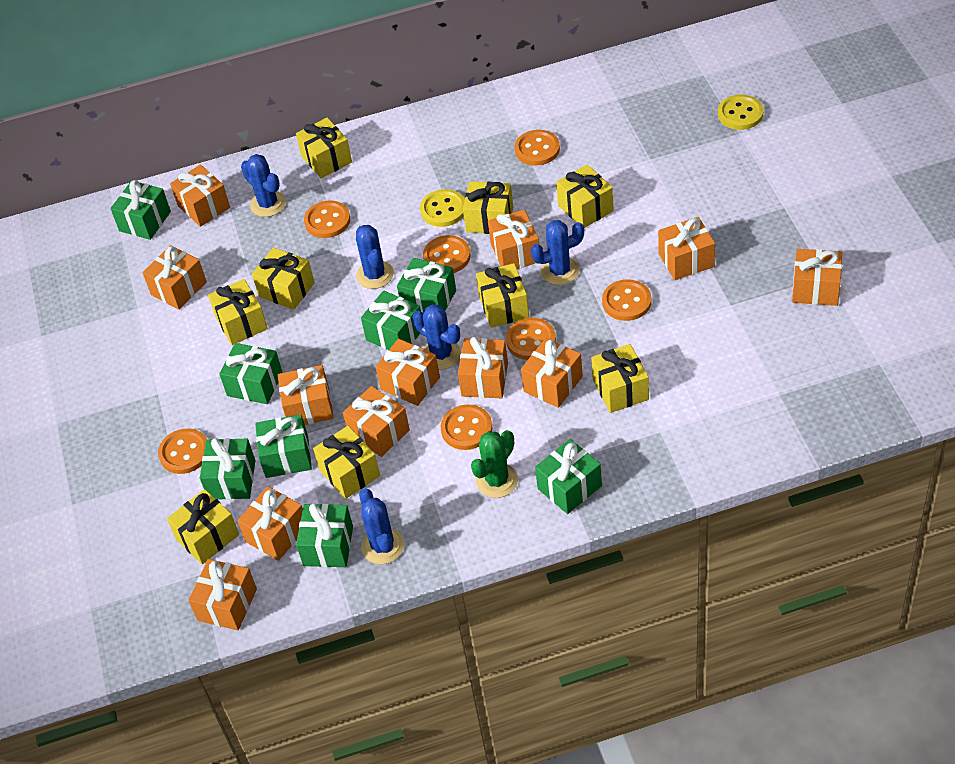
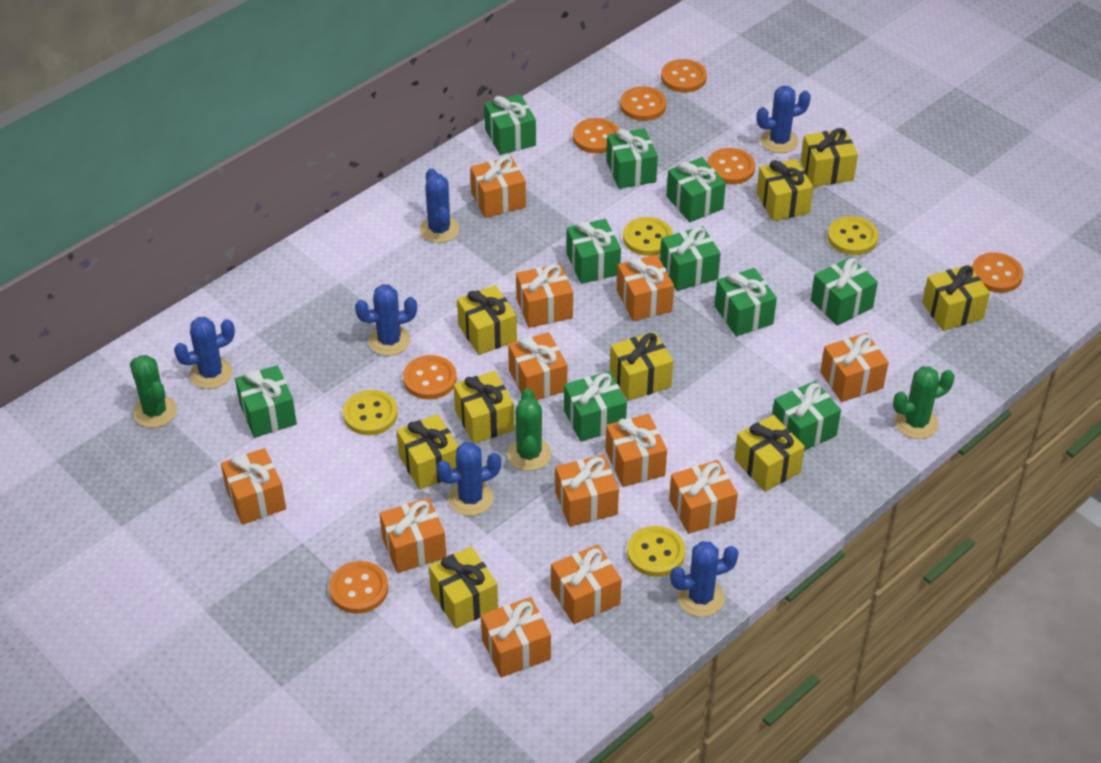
blue cactus: [241,154,286,217] [356,225,394,289] [359,489,404,564] [412,304,461,370] [531,220,584,285] = 5 -> [174,317,235,389] [355,284,417,356] [420,168,459,243] [436,442,501,516] [670,541,739,617] [756,86,811,153] = 6
green cactus: [471,430,518,498] = 1 -> [130,355,177,428] [507,389,551,471] [893,366,955,439] = 3
green gift: [110,180,171,240] [200,438,256,500] [219,343,283,404] [255,414,312,478] [296,503,353,567] [361,291,421,350] [397,258,456,313] [535,439,602,514] = 8 -> [235,365,297,438] [484,94,536,155] [564,371,627,441] [566,219,621,284] [606,128,658,189] [660,226,721,291] [667,157,726,222] [715,268,777,336] [772,381,841,451] [811,257,878,326] = 10
yellow button: [420,189,465,227] [718,95,763,130] = 2 -> [343,390,398,435] [623,217,673,256] [627,526,685,577] [828,216,878,255] = 4

